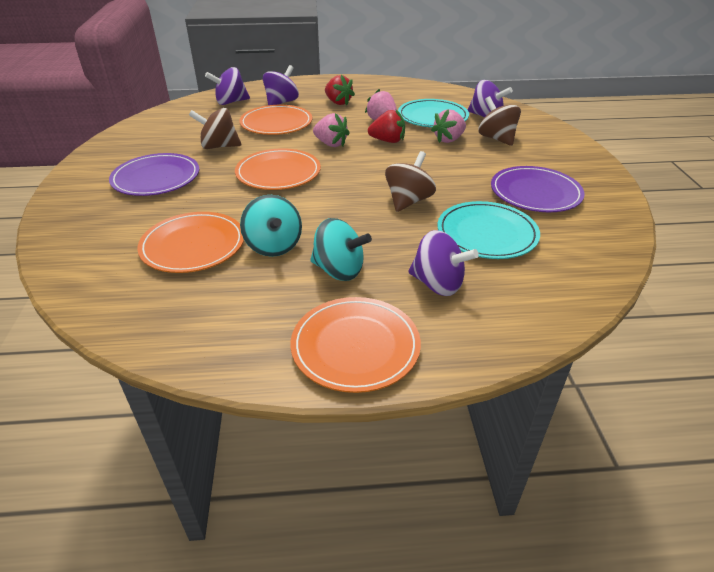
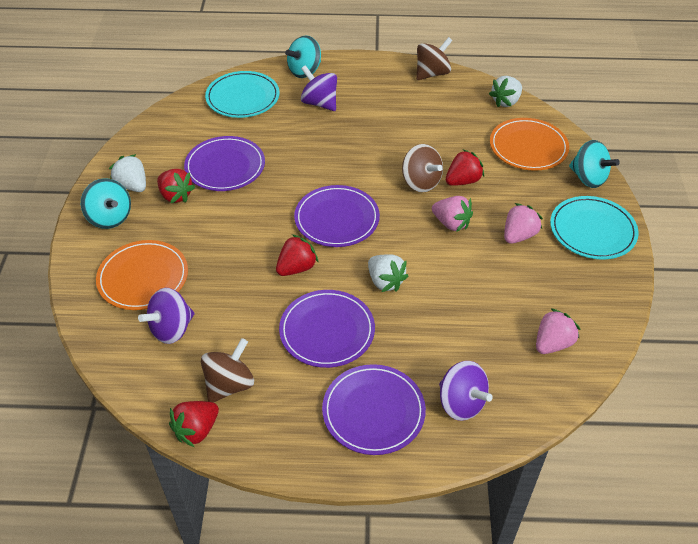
orange plate: [137,212,244,273] [235,148,321,190] [239,105,312,135] [290,297,421,393] = 4 -> [96,240,188,310] [490,118,569,171] = 2
purple plate: [109,153,199,196] [491,166,585,212] = 2 -> [184,136,265,191] [279,290,375,368] [294,185,380,247] [322,364,426,455] = 4
purple spinning top: [205,67,250,105] [263,65,299,105] [408,230,479,296] [468,80,513,117] = 4 -> [138,288,195,344] [301,65,337,111] [439,361,492,421] = 3
red strawberry: [325,75,355,105] [368,109,405,143] = 2 -> [157,169,195,203] [169,401,219,447] [276,234,319,276] [446,149,484,186] = 4
turquoise spinning top: [240,195,302,257] [310,218,372,281] = 2 -> [81,178,131,229] [285,35,321,78] [569,140,620,188] = 3
white strawberry: none = 0 -> [109,154,146,192] [368,254,408,292] [489,76,522,107] = 3

